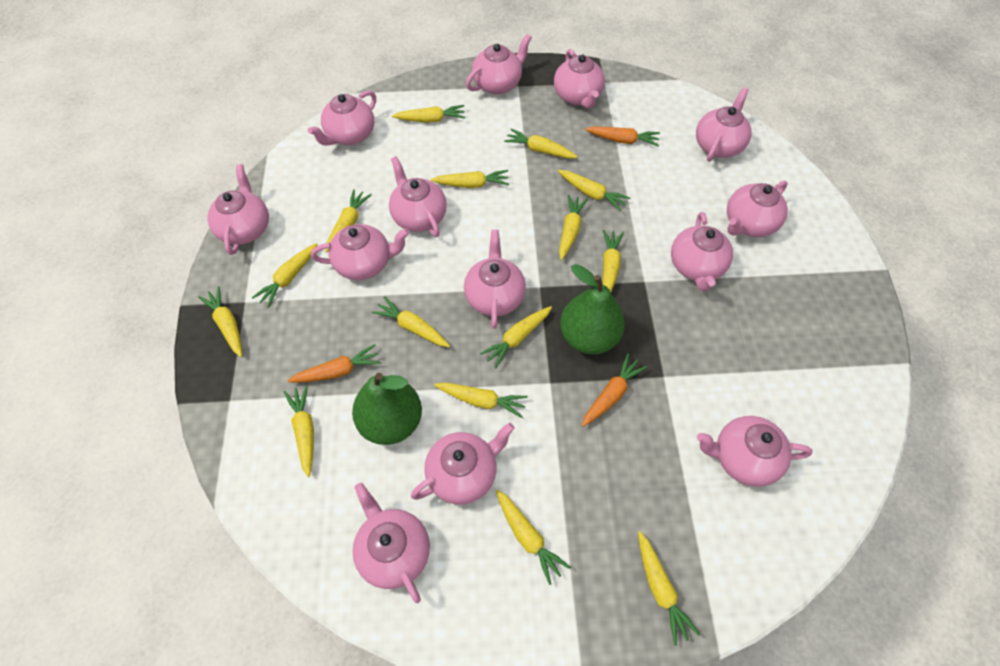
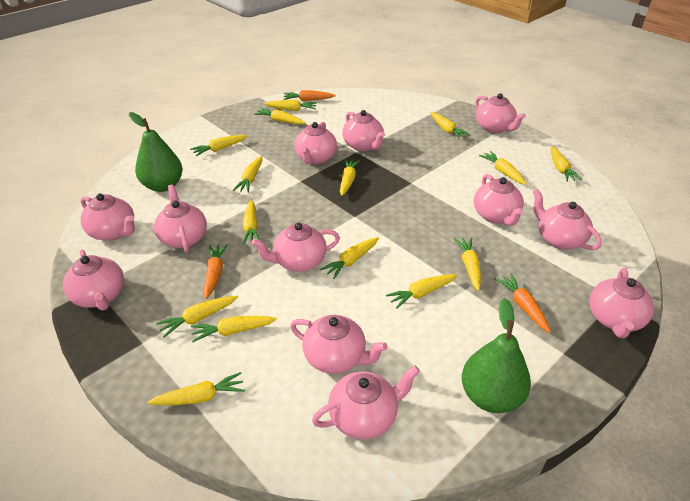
pink teapot: [207,164,269,255] [308,90,376,146] [311,224,410,280] [353,483,430,603] [389,156,447,237] [411,422,515,504] [464,230,526,329] [466,34,532,94] [554,49,605,108] [671,212,733,291] [696,88,751,162] [697,416,813,487] [727,181,788,237] = 13 -> [63,250,124,310] [80,193,135,241] [154,185,207,252] [251,223,340,272] [290,315,388,374] [294,122,337,164] [312,366,420,439] [342,110,385,151] [474,174,524,226] [475,93,526,133] [533,189,602,250] [589,268,654,338] = 12

